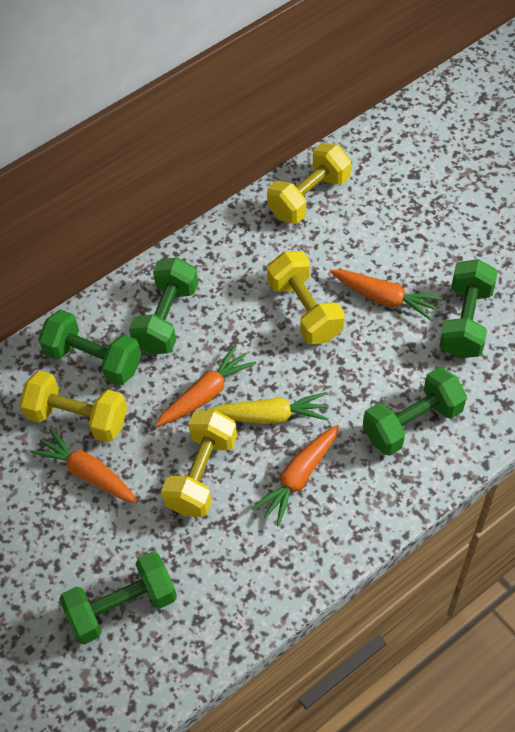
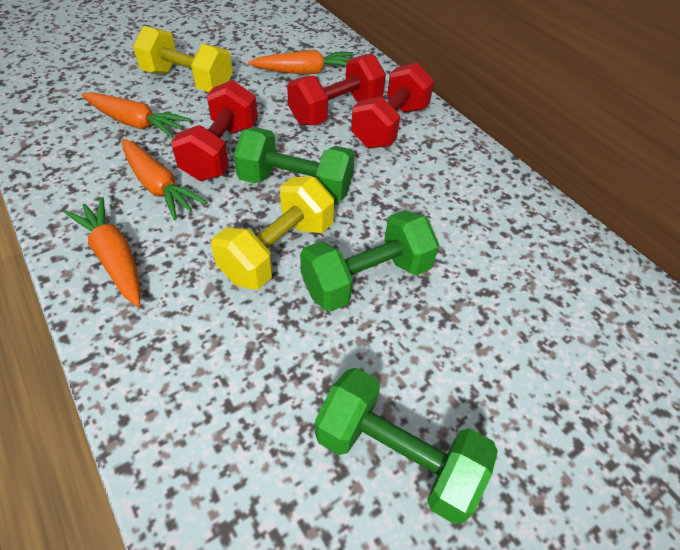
green dumbbell: [38,310,141,386] [59,551,177,645] [129,257,198,355] [363,367,467,456] [439,259,498,358] = 5 -> [234,127,355,203] [300,210,439,312] [315,368,498,524] = 3
red dumbbell: none = 0 -> [171,80,258,181] [287,54,386,125] [351,63,434,148] = 3
yellow carrot: [209,392,329,424] = 1 -> none = 0
yellow dumbbell: [19,370,127,443] [161,410,237,517] [267,143,351,224] [267,251,345,344] = 4 -> [133,26,232,92] [211,177,334,290] = 2

